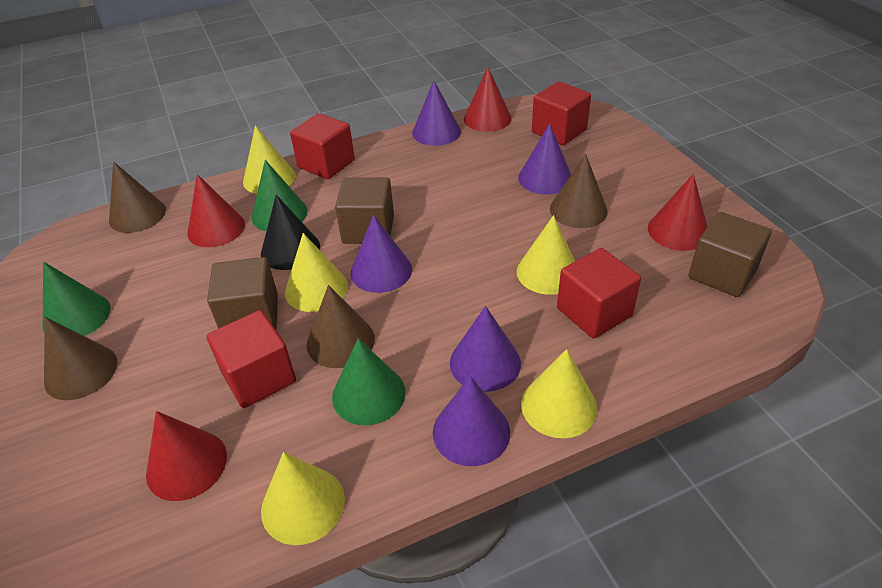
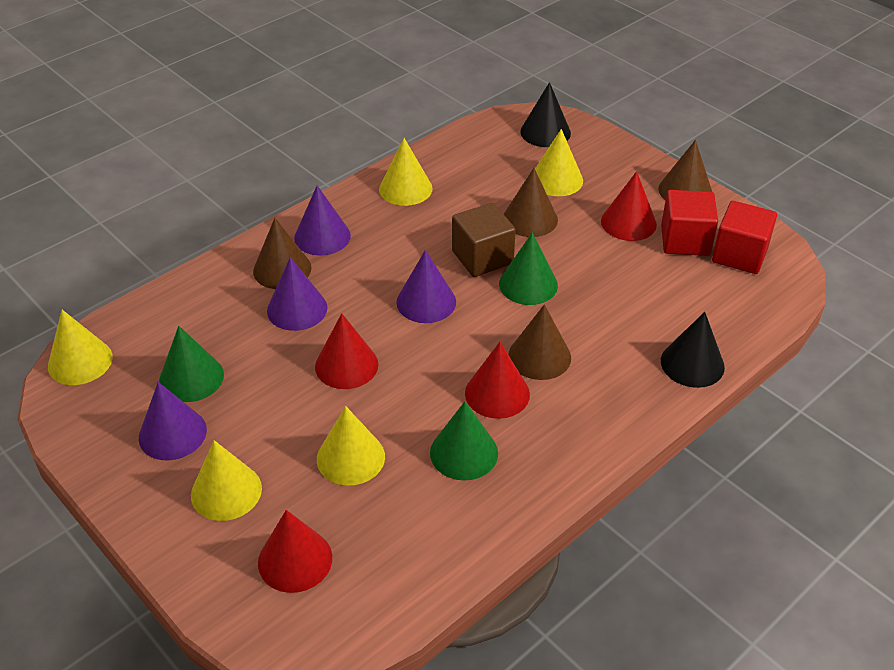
black cone: [261,195,320,270] = 1 -> [520,82,571,147] [661,312,725,388] = 2
brown cube: [207,257,278,329] [335,178,394,244] [688,212,772,297] = 3 -> [452,203,516,277] = 1
purple cone: [351,215,412,293] [412,80,461,146] [433,376,510,466] [450,306,521,392] [518,123,571,195] = 5 -> [139,382,207,461] [267,257,327,331] [294,185,351,256] [396,250,456,323] = 4
red cube: [207,310,296,408] [290,113,355,179] [532,81,591,145] [557,248,641,339] = 4 -> [661,190,718,256] [712,201,777,274] = 2

